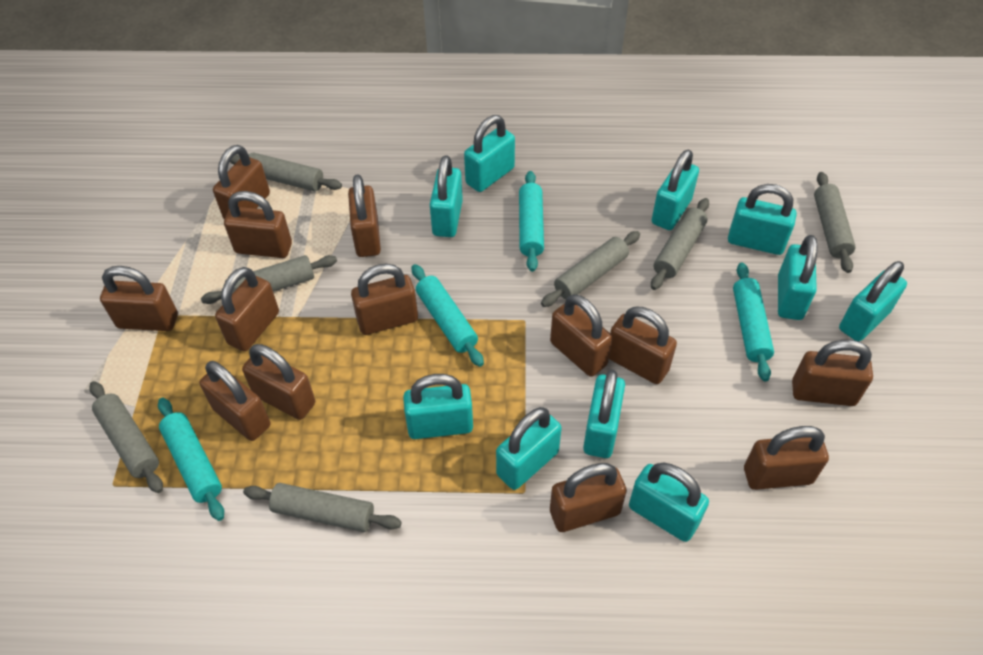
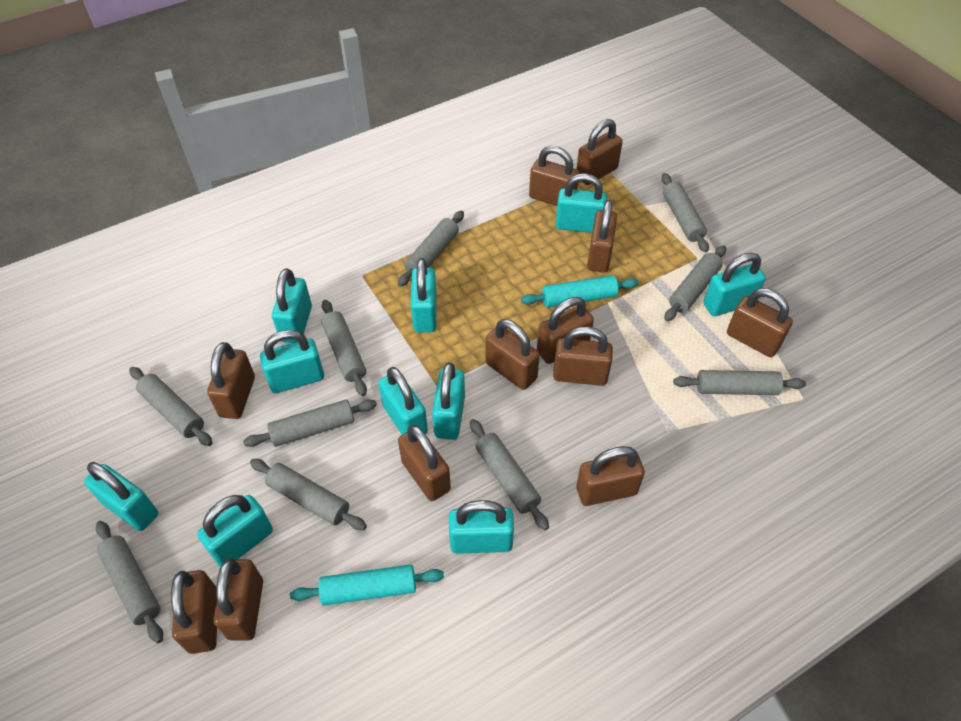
brown padlock: [100,266,178,331] [199,361,271,441] [213,145,270,219] [215,267,279,351] [224,191,292,258] [242,344,315,420] [348,174,381,257] [351,264,418,335] [550,294,612,377] [550,463,627,532] [609,307,677,384] [744,426,829,490] [792,340,873,406] = 13 -> [171,570,217,654] [207,342,255,419] [213,558,263,641] [398,425,451,501] [485,319,540,390] [529,146,579,206] [537,297,594,364] [553,327,613,386] [576,446,645,506] [577,119,623,185] [587,200,617,273] [727,288,793,357] = 12
grey rolling pin: [89,381,163,493] [201,255,337,304] [230,152,342,191] [243,483,402,532] [541,231,640,307] [651,198,709,290] [814,172,856,273] = 7 -> [96,521,163,643] [129,367,212,446] [243,400,377,447] [250,459,367,530] [321,300,367,396] [398,211,464,287] [470,419,549,530] [661,173,709,252] [664,246,726,321] [673,370,806,395] = 10
turquoise rolling pin: [158,398,224,521] [412,264,484,367] [519,171,544,272] [733,262,774,381] = 4 -> [290,564,444,606] [521,275,639,308] = 2

